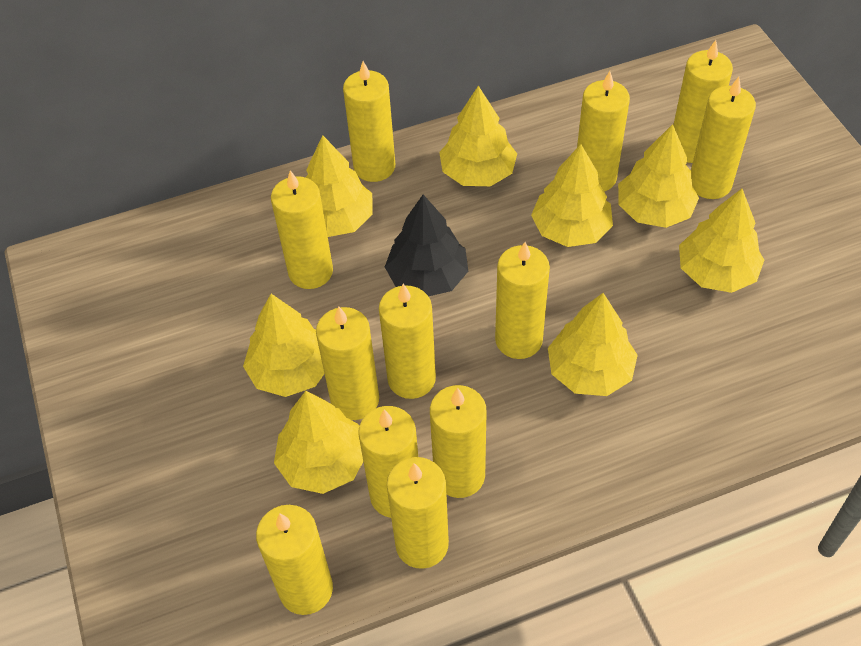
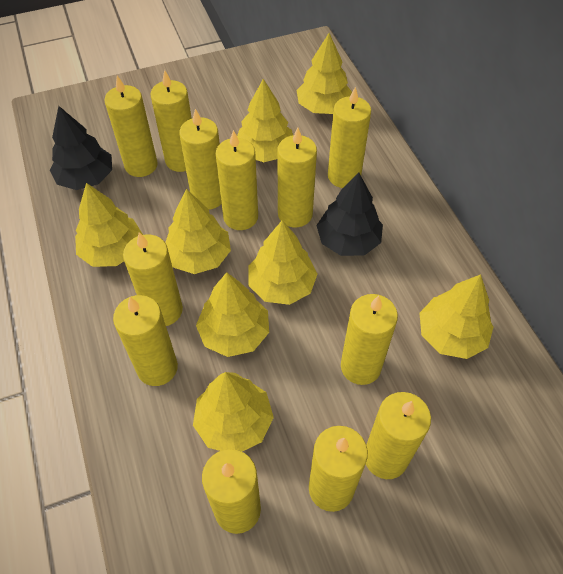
black tree: [385,195,468,296] = 1 -> [50,106,112,190] [316,172,383,256] = 2

